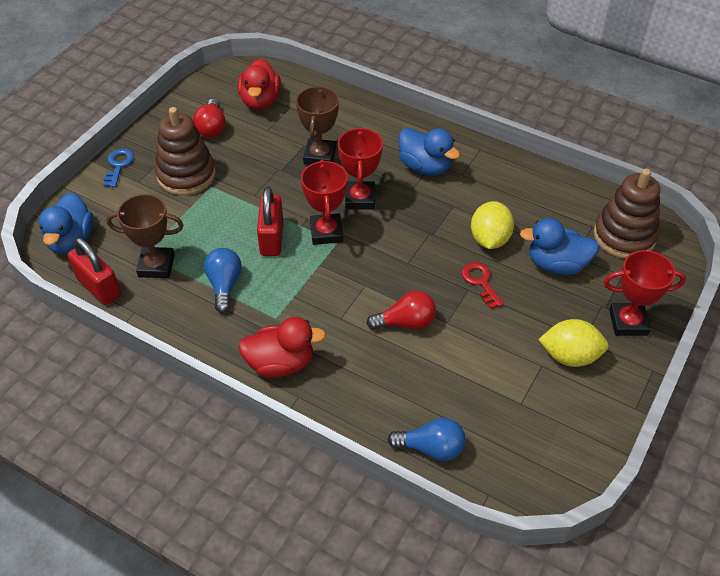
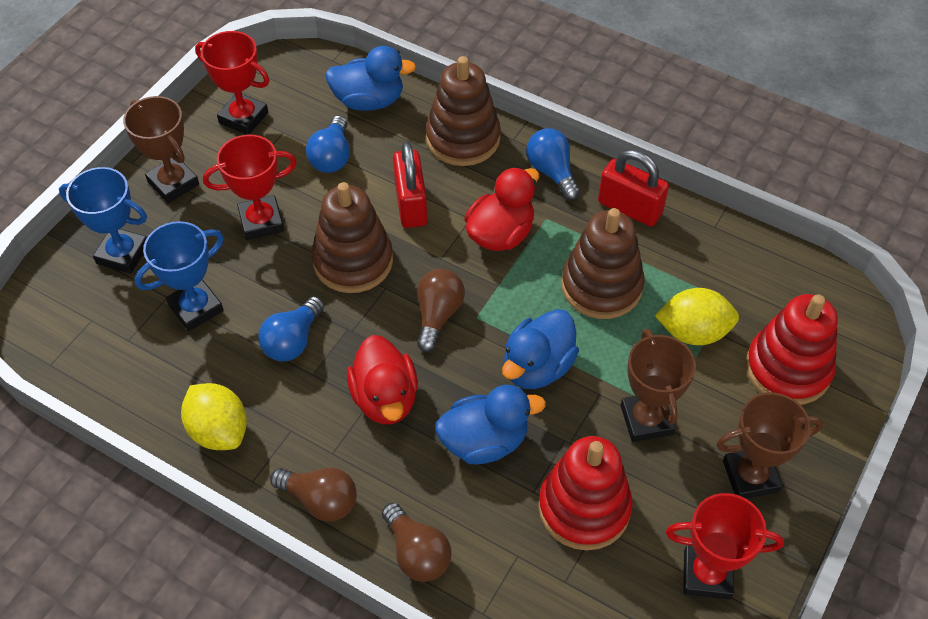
blue key: [103,148,134,187] = 1 -> none = 0
blue light bulb: [204,248,242,313] [387,418,465,461] = 2 -> [258,296,324,361] [306,115,350,173] [526,128,580,200] = 3
blue trophy: none = 0 -> [59,167,147,274] [134,221,224,331] = 2
brown light bulb: none = 0 -> [270,468,357,522] [382,502,451,582] [417,269,465,352] = 3
brown stacking toy: [155,107,216,195] [593,169,660,259] = 2 -> [311,182,393,293] [426,56,501,166] [561,208,645,319] = 3
brown trophy: [106,194,183,278] [296,86,339,165] = 2 -> [123,96,199,203] [621,329,696,442] [716,392,823,499] = 3
red key: [462,262,504,309] = 1 -> none = 0
red light bulb: [193,99,226,138] [367,291,436,330] = 2 -> none = 0
red stacking toy: none = 0 -> [538,436,633,551] [746,294,838,405] = 2

